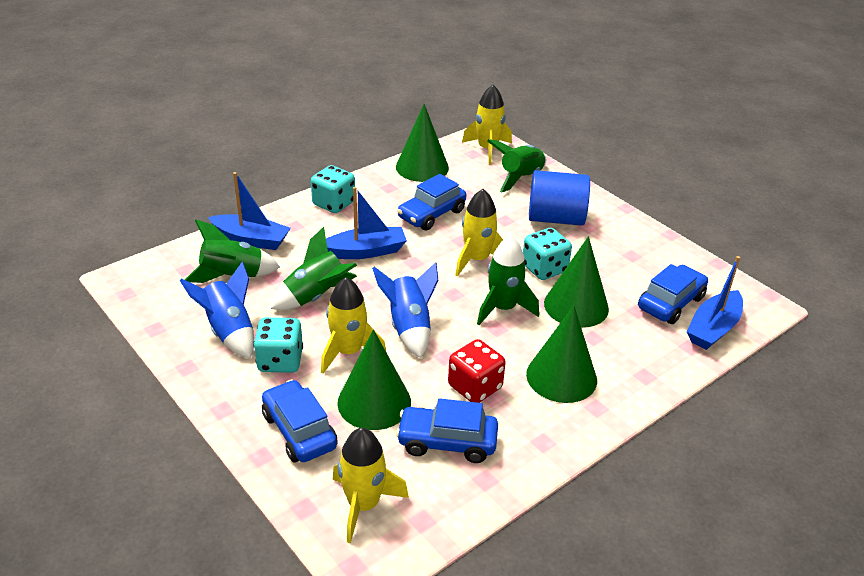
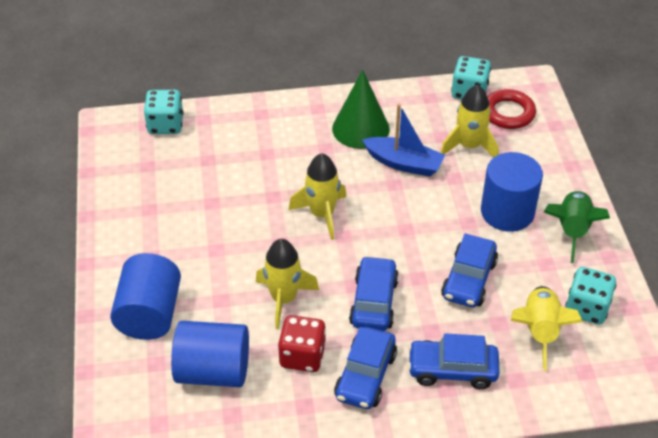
blue boat: [208,172,291,250] [326,187,407,259] [686,256,743,350] = 3 -> [362,104,445,177] = 1
blue cylinder: [529,170,590,226] = 1 -> [110,253,181,340] [171,321,249,387] [481,152,543,232] = 3
blue rocket: [179,262,254,359] [372,262,438,358] = 2 -> none = 0
green cone: [337,329,411,430] [396,104,449,182] [526,305,597,403] [544,236,609,328] = 4 -> [332,70,390,149] = 1
green rocket: [185,220,280,283] [271,227,357,310] [477,236,539,325] [487,139,546,192] = 4 -> [544,191,610,263] = 1
red ring: none = 0 -> [487,89,536,129] = 1

